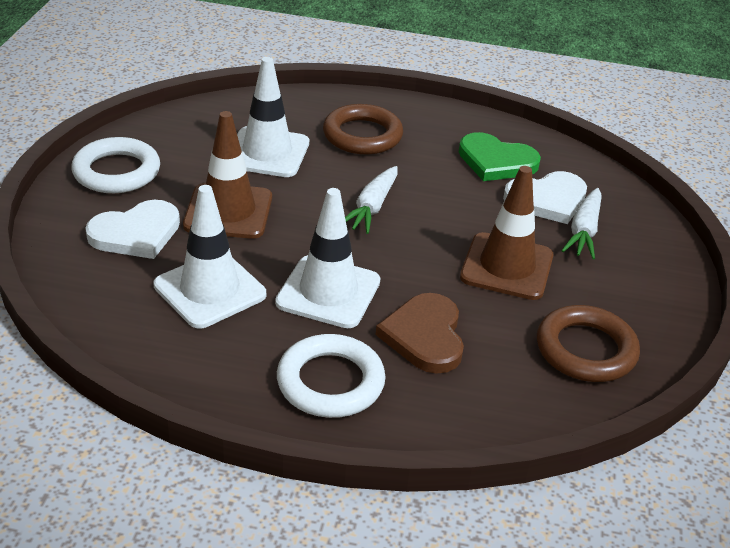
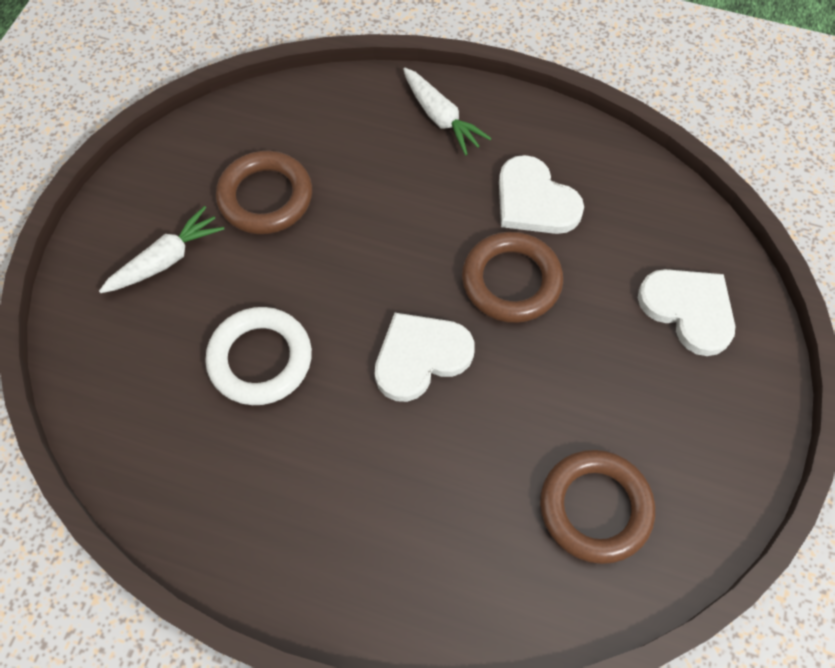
brown heart: [376,293,464,374] = 1 -> none = 0
brown ring: [323,104,403,155] [537,305,640,382] = 2 -> [216,151,312,234] [462,232,563,323] [540,450,655,564] = 3
brown traffic cone: [183,111,272,239] [460,166,553,300] = 2 -> none = 0
green heart: [459,132,541,181] = 1 -> none = 0
white heart: [85,200,180,259] [503,171,587,224] = 2 -> [375,313,475,402] [499,155,584,234] [638,269,735,356] = 3
white ring: [71,137,160,193] [277,334,385,418] = 2 -> [205,307,312,405] = 1
white traffic cone: [153,185,266,328] [237,57,309,177] [275,188,380,328] = 3 -> none = 0

